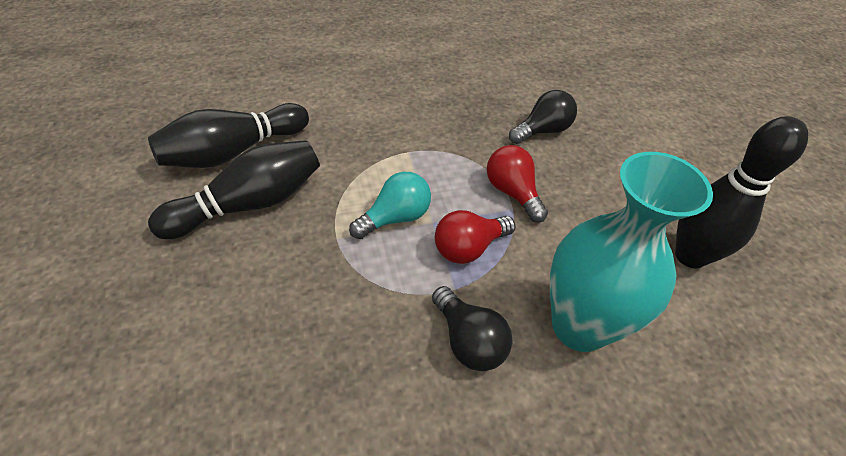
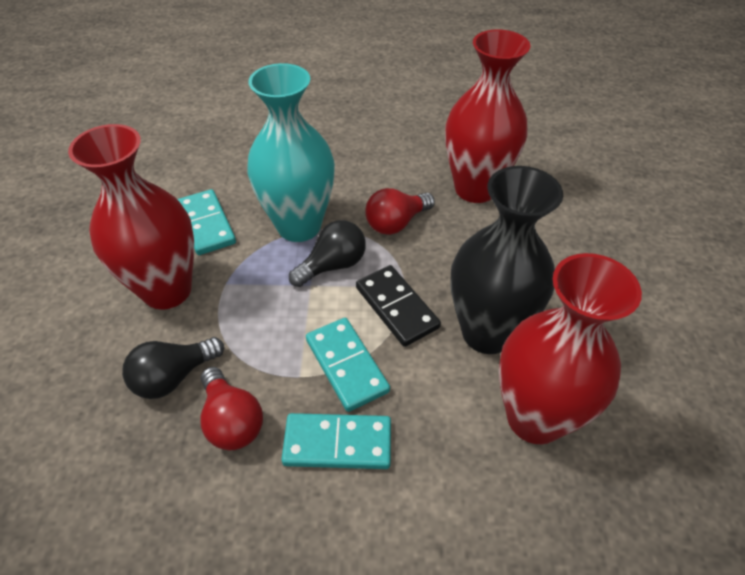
black bowling pin: [148,103,309,168] [148,140,320,239] [675,116,808,268] = 3 -> none = 0
black domino: none = 0 -> [356,265,441,347] = 1
black vase: none = 0 -> [450,166,563,354] = 1
red vase: none = 0 -> [68,124,194,310] [445,30,530,203] [499,253,642,444] = 3
turquoise domino: none = 0 -> [177,189,236,255] [281,413,391,469] [306,318,390,412] = 3
turquoise light bulb: [349,172,431,239] = 1 -> none = 0

